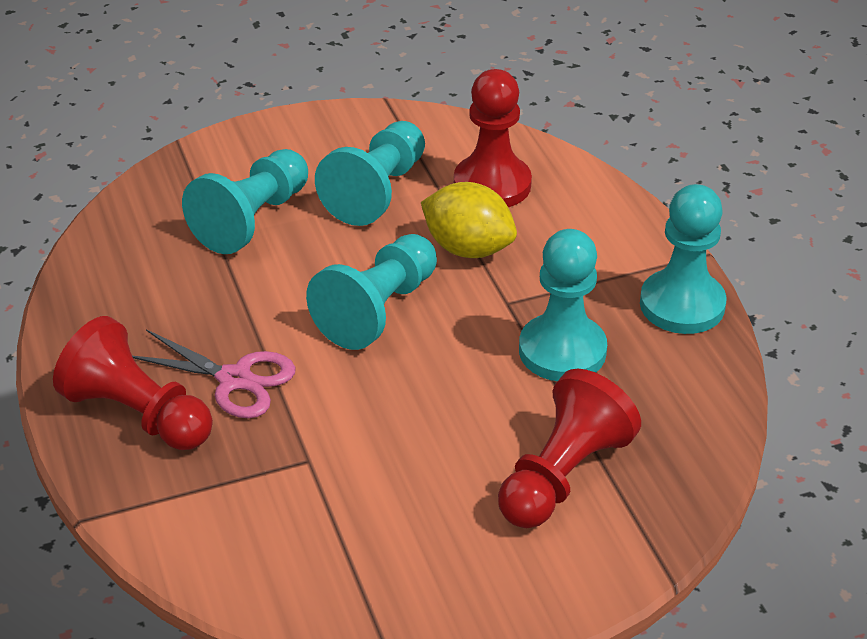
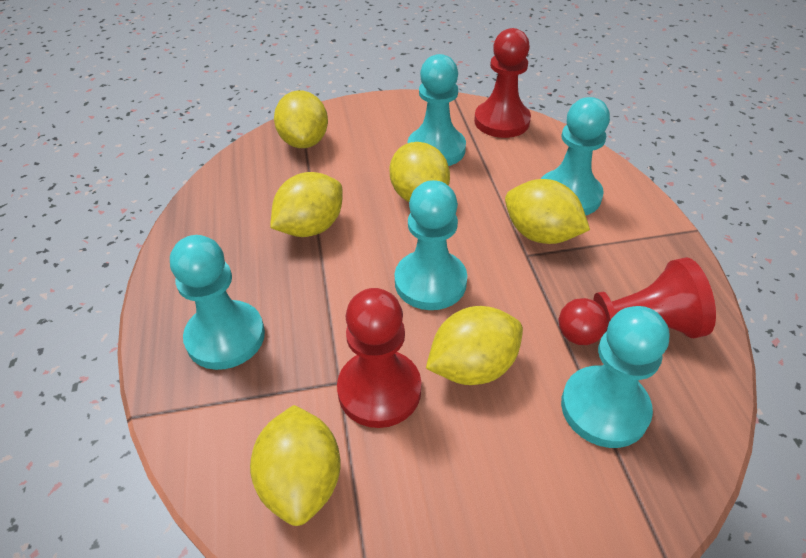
pink scissors: [132,329,295,418] = 1 -> none = 0
yellow lemon: [421,182,517,258] = 1 -> [250,405,341,526] [270,172,343,237] [274,90,328,148] [389,142,450,202] [426,306,523,385] [505,179,590,244] = 6

